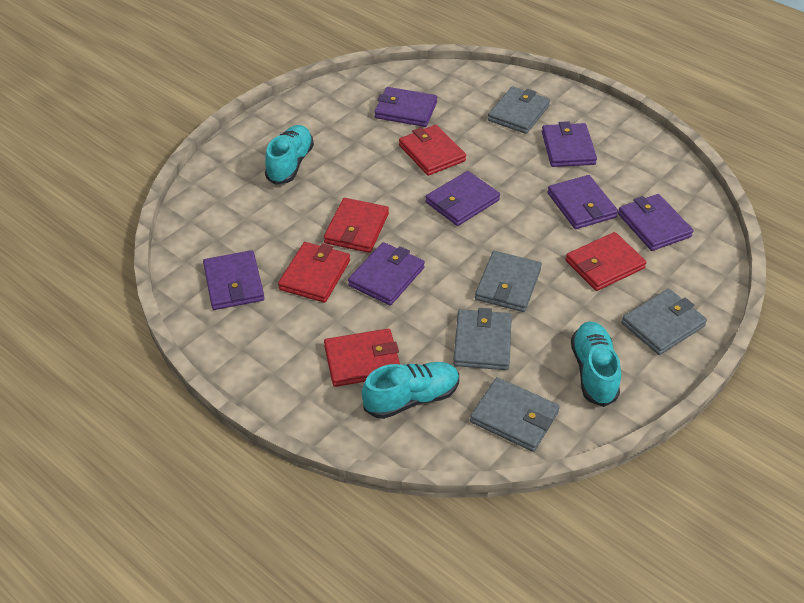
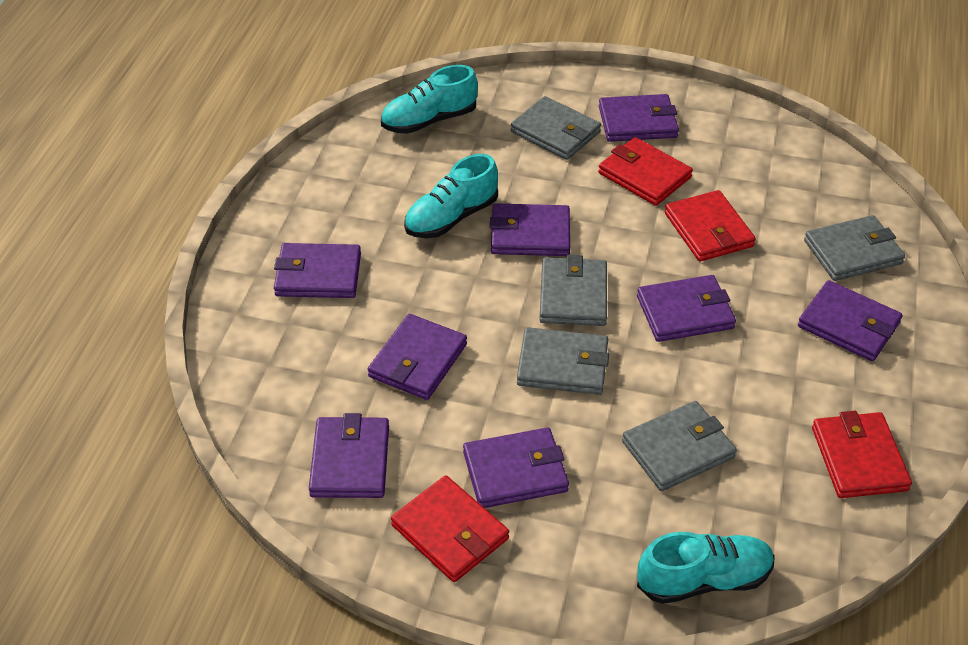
purple wallet: [203,250,264,310] [348,242,425,305] [374,87,437,127] [426,171,500,226] [542,121,597,167] [547,175,618,229] [618,194,693,251] = 7 -> [274,243,361,298] [309,413,389,498] [368,314,467,400] [463,428,569,508] [490,203,570,256] [599,94,679,142] [637,275,736,342] [798,280,902,361] = 8
red wallet: [278,242,350,303] [324,198,389,253] [324,329,400,387] [399,125,466,176] [566,232,647,291] = 5 -> [391,476,509,582] [598,137,693,206] [665,190,756,262] [812,411,912,498] = 4

